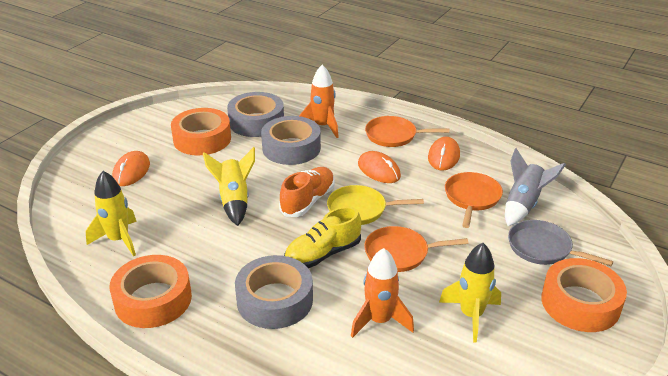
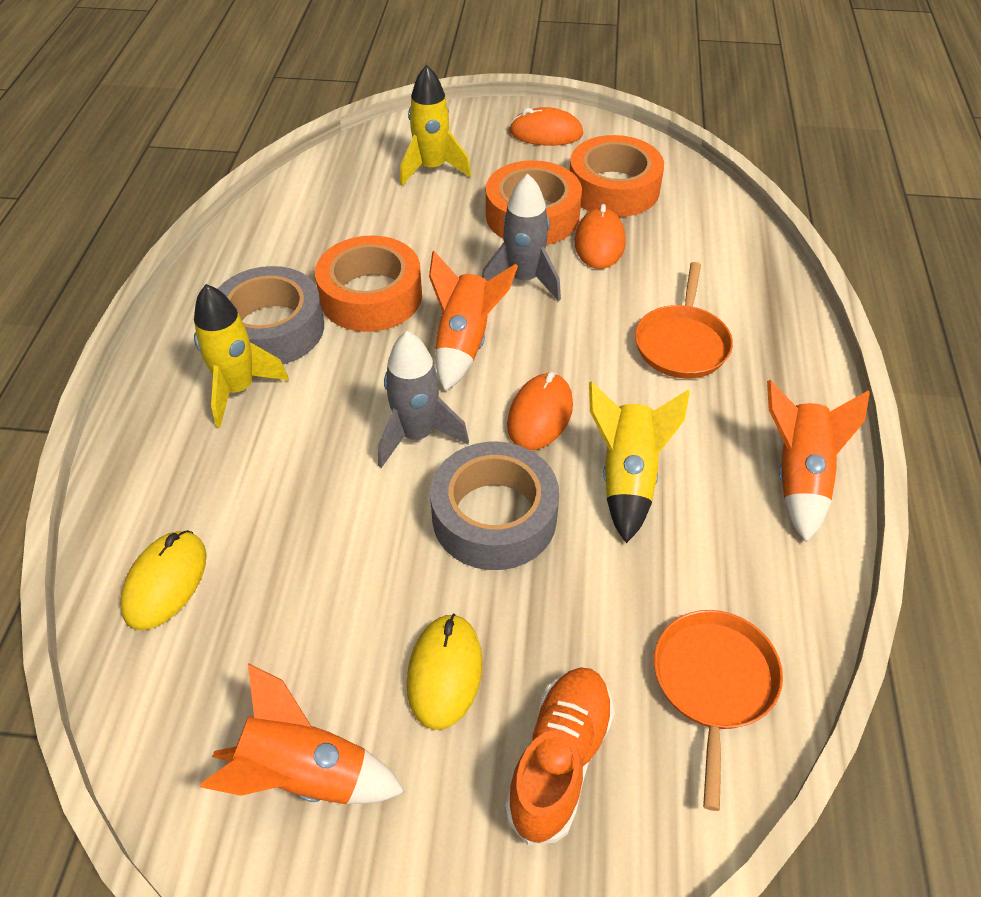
grey pan: [508,220,613,266] = 1 -> none = 0
grey rocket: [505,148,566,226] = 1 -> [378,331,469,468] [482,174,561,301] = 2
grey tape: [227,92,284,137] [235,255,313,329] [261,116,321,165] = 3 -> [218,266,324,364] [430,442,559,570] = 2
orange pan: [364,226,468,272] [365,116,449,147] [445,172,503,228] = 3 -> [635,262,733,378] [654,610,783,811] = 2
orange rocket: [299,65,339,138] [351,248,414,338] = 2 -> [200,663,405,804] [429,251,518,391] [767,380,870,542] = 3
yellow mouse: none = 0 -> [120,530,207,630] [407,614,483,730] = 2
yellow pan: [327,185,424,225] = 1 -> none = 0
yellow shoe: [284,207,361,268] = 1 -> none = 0

